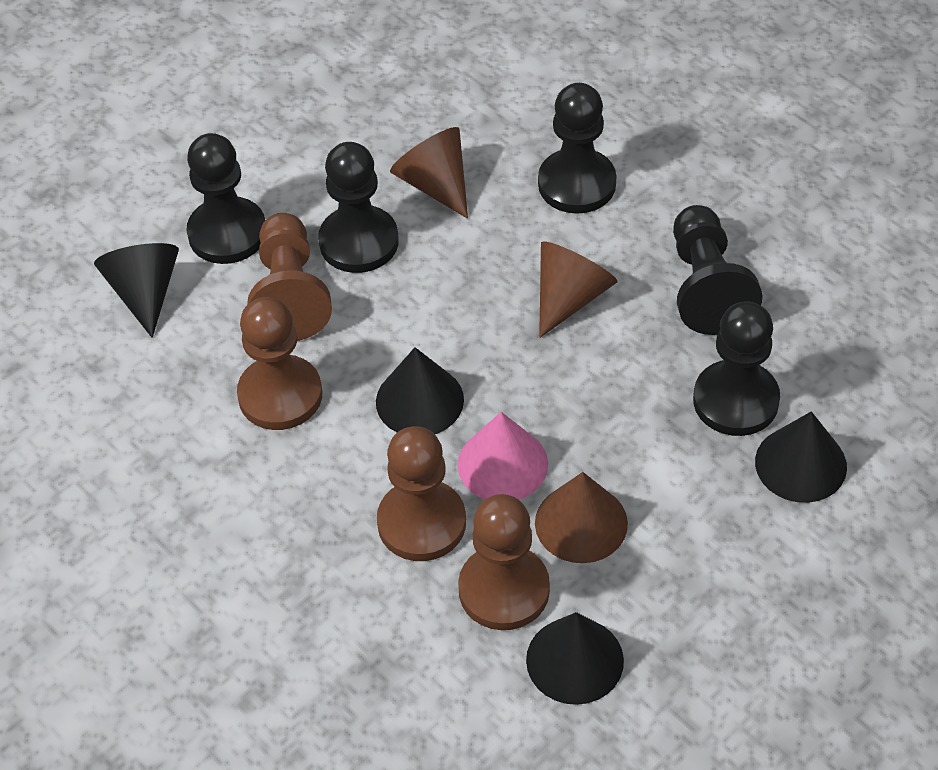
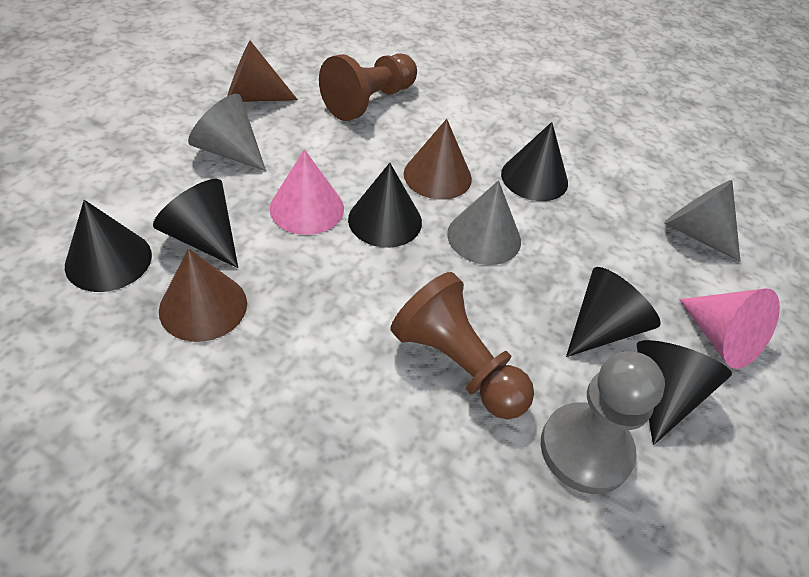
black cone: [94,243,179,338] [376,347,464,434] [526,612,624,705] [755,411,847,503] = 4 -> [65,200,152,292] [153,179,238,268] [348,163,422,248] [501,122,568,201] [566,267,661,357] [637,340,732,445] = 6
black pawn: [187,133,265,264] [318,142,399,273] [538,83,616,214] [673,205,762,335] [693,301,780,436] = 5 -> none = 0
brown pawn: [237,297,322,430] [247,213,332,341] [377,426,466,561] [458,494,550,630] = 4 -> [319,53,417,121] [391,272,534,419] = 2
grey cone: none = 0 -> [188,94,266,171] [447,180,521,265] [664,180,741,262] = 3
grey pawn: none = 0 -> [541,351,665,494] = 1
pink cone: [458,412,548,500] = 1 -> [270,149,344,235] [679,288,780,369] = 2

